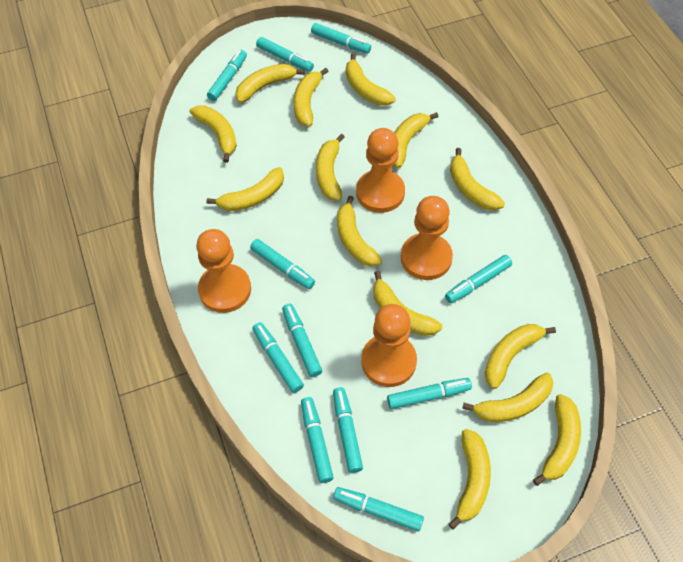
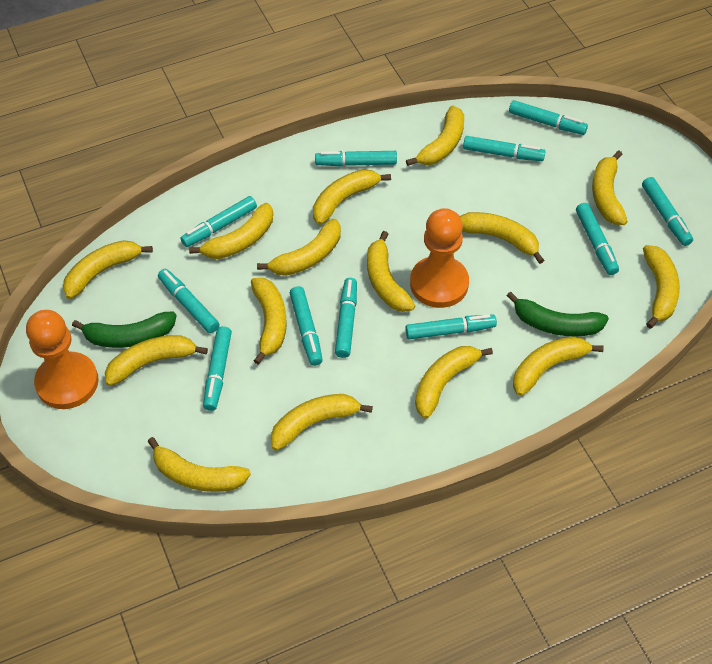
green banana: none = 0 -> [72,311,176,348] [507,292,609,337] = 2
orange pawn: [196,229,251,313] [356,128,405,213] [361,304,417,387] [401,196,453,280] = 4 -> [26,310,99,409] [410,208,469,308] = 2
yellow banana: [189,106,237,163] [207,167,284,211] [235,64,305,103] [294,68,328,127] [316,134,345,201] [337,196,382,267] [346,53,396,106] [373,271,442,336] [394,112,438,168] [448,429,491,530] [450,148,505,210] [462,373,554,422] [485,324,556,389] [533,394,581,486] = 14 -> [63,240,153,299] [105,335,208,386] [148,437,251,492] [189,203,273,259] [251,278,287,365] [257,219,341,276] [270,394,373,451] [313,169,391,225] [367,231,415,312] [406,106,464,166] [415,346,493,419] [460,212,544,264] [513,336,604,396] [592,150,627,225] [643,245,680,329] = 15

